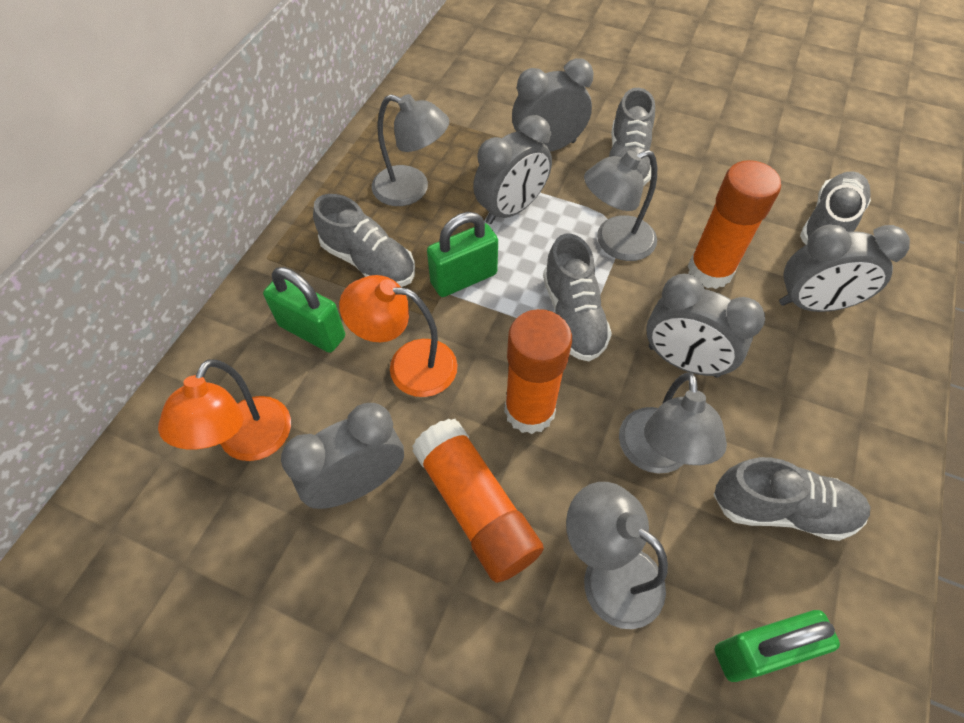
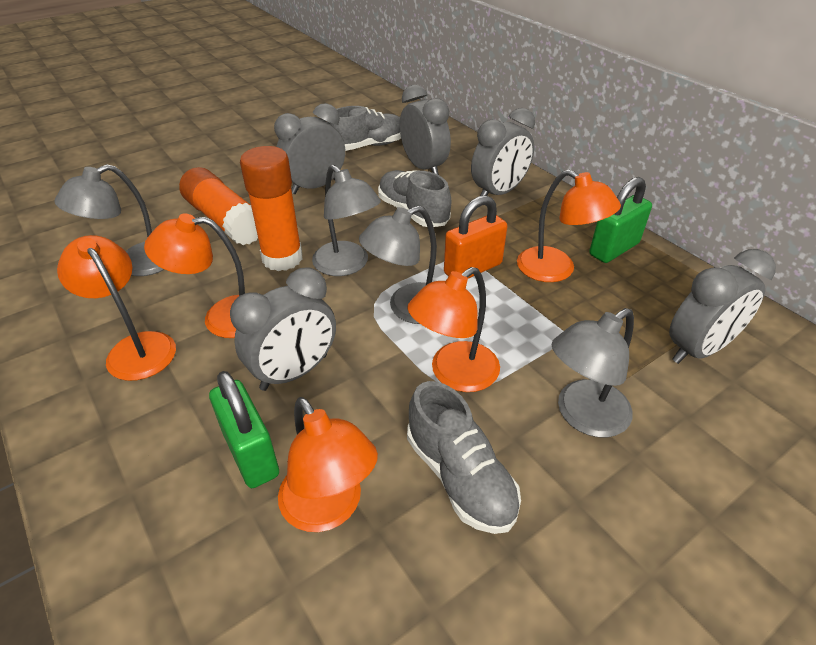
green padlock: [263,267,345,353] [427,212,498,297] [715,610,840,682] = 3 -> [209,371,279,488] [589,177,652,263] = 2
grey shoe: [313,194,415,287] [543,233,612,361] [609,88,655,185] [714,457,870,541] [800,171,871,245] = 5 -> [328,106,401,151] [378,170,451,227] [407,381,521,534] = 3
orange glue stick: [412,419,544,583] [504,309,572,434] [688,160,781,289] = 3 -> [179,167,258,245] [240,146,303,271] = 2
orange lamp: [158,359,291,461] [339,275,457,397] = 2 -> [57,235,176,381] [144,213,245,338] [278,397,378,532] [408,267,500,392] [517,170,621,282] = 5
orange padlock: none = 0 -> [444,195,507,279] = 1

